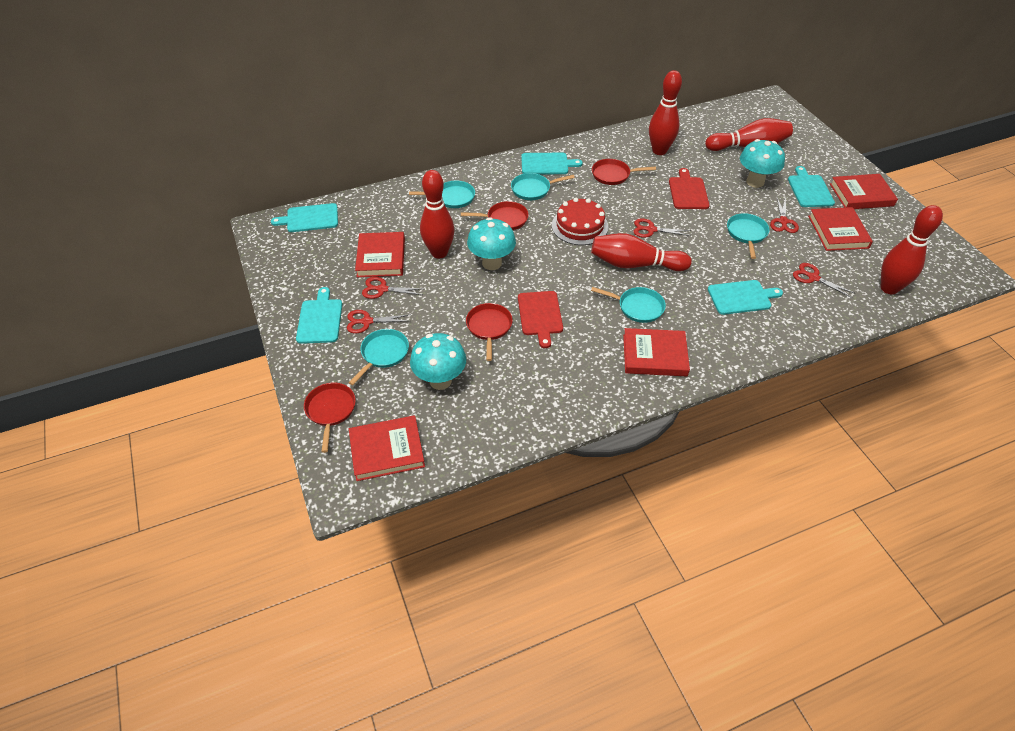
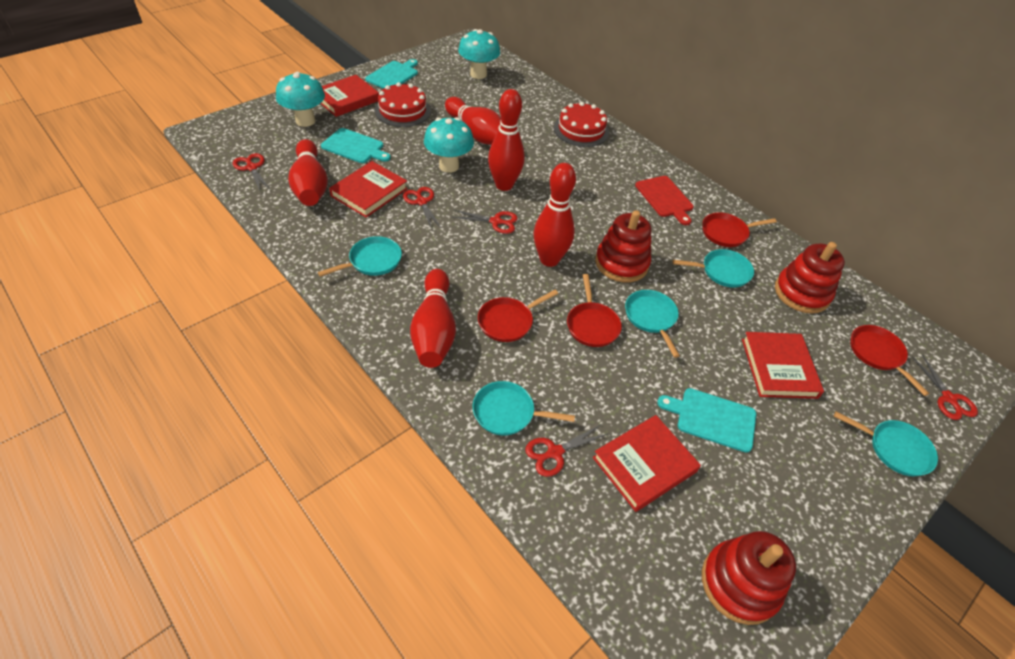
red book: [349,415,425,481] [355,232,405,277] [623,328,690,376] [808,207,873,251] [830,174,898,209] = 5 -> [320,75,379,117] [329,161,408,218] [593,415,701,512] [742,332,824,399] = 4
red cake: [552,198,609,245] = 1 -> [375,82,431,127] [554,102,609,147] = 2
red cutting board: [518,291,563,348] [669,168,709,209] = 2 -> [635,176,694,225] = 1
red stacking toy: none = 0 -> [595,210,651,283] [702,531,796,625] [775,242,845,314] = 3
turquoise cutting board: [271,203,338,232] [296,287,342,344] [521,153,583,175] [708,280,783,315] [788,166,835,207] = 5 -> [321,128,391,163] [365,59,418,89] [657,388,756,453] = 3

